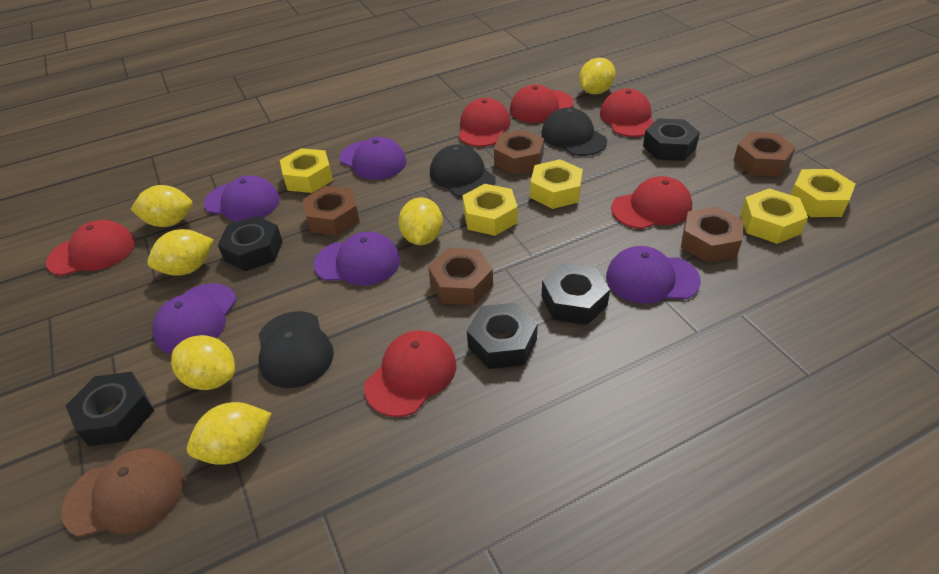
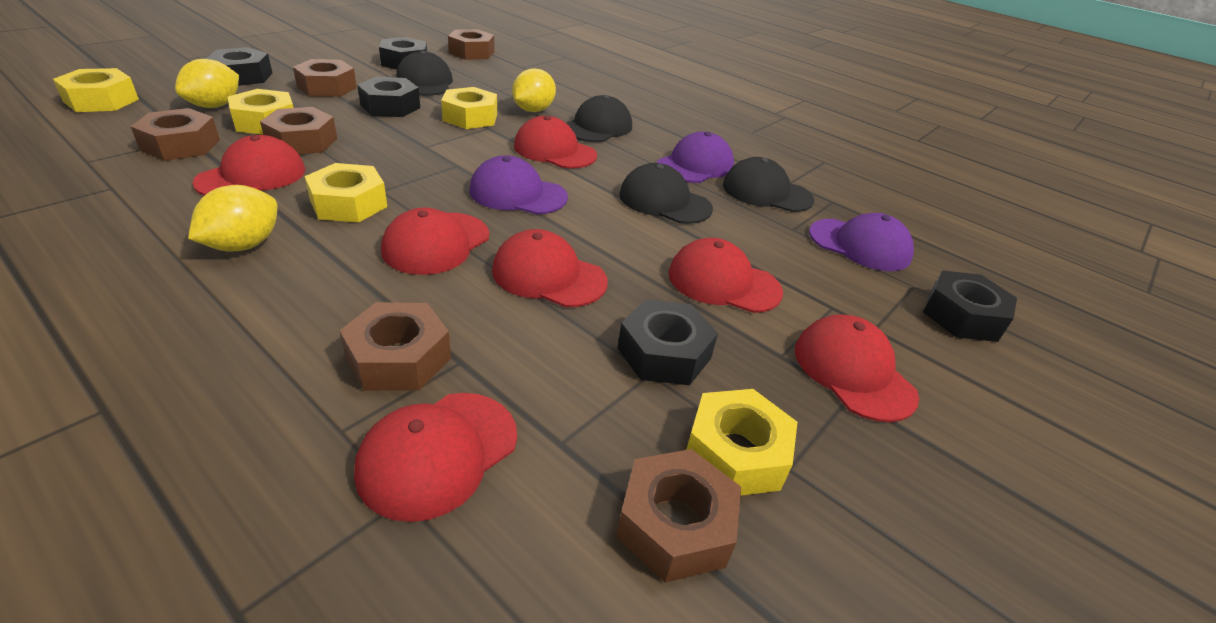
black cap: [258,311,334,388] [430,145,496,198] [541,108,607,156] = 3 -> [396,50,453,96] [566,95,632,142] [619,163,713,224] [723,157,814,212] = 4
brown cap: [61,448,185,537] = 1 -> none = 0
brown nut: [303,186,360,236] [428,248,493,305] [494,129,544,175] [681,207,744,263] [733,132,796,177] = 5 -> [130,108,220,161] [260,107,337,154] [293,59,357,97] [340,302,451,391] [448,29,495,60] [616,449,741,583] = 6
purple cap: [152,283,236,354] [204,176,280,222] [314,232,400,286] [339,137,407,180] [606,246,701,304] = 5 -> [469,155,568,215] [657,132,734,183] [809,213,914,271] = 3
red cap: [46,220,135,276] [364,330,456,417] [458,98,511,147] [510,84,573,123] [600,89,654,137] [611,176,692,229] = 6 -> [192,135,305,196] [354,393,517,522] [381,208,489,275] [492,229,608,308] [514,116,597,169] [668,238,783,313] [795,314,919,422] = 7
yellow lemon: [131,185,193,227] [147,229,214,276] [171,335,235,390] [187,402,272,465] [399,197,443,245] [579,58,616,94] = 6 -> [175,59,239,108] [188,185,278,251] [512,68,556,112] = 3

